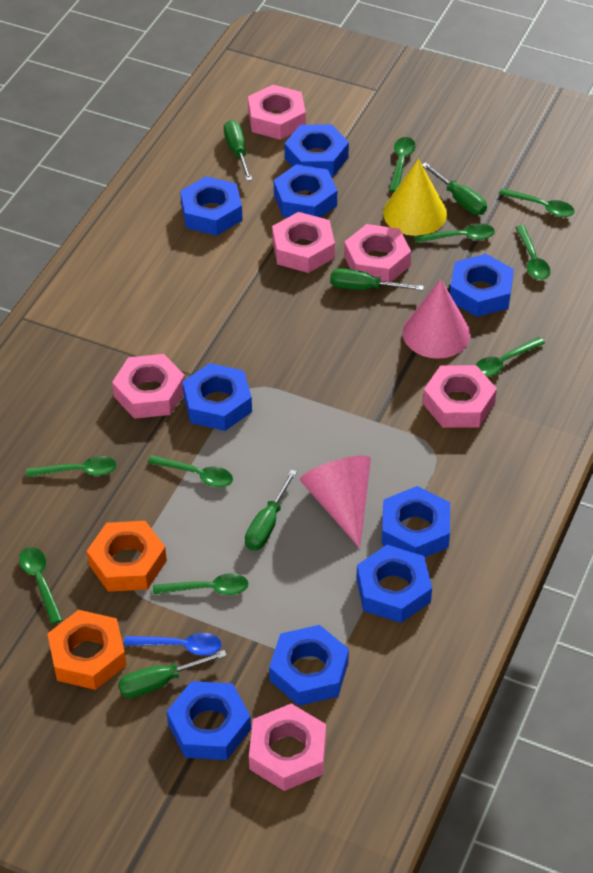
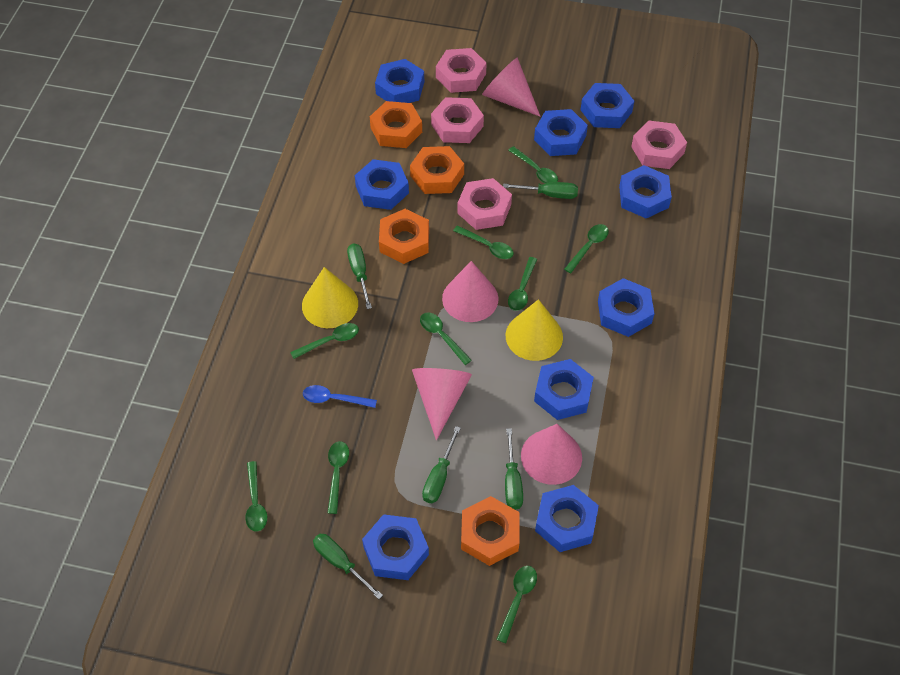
orange nut: [47,610,127,690] [87,521,167,592] = 2 -> [370,101,422,148] [379,209,429,264] [410,146,464,194] [461,496,519,566] = 4
pink cone: [300,456,371,548] [402,279,471,359] = 2 -> [412,368,472,440] [442,261,498,322] [482,58,540,117] [521,424,582,485] = 4
pink nut: [112,354,185,419] [248,85,306,140] [249,703,326,791] [272,212,335,273] [344,224,411,282] [423,365,497,428] = 6 -> [431,97,484,143] [436,48,487,93] [458,178,512,230] [631,121,687,169] = 4
yellow cone: [383,159,447,236] = 1 -> [302,267,358,328] [506,299,563,361] = 2

